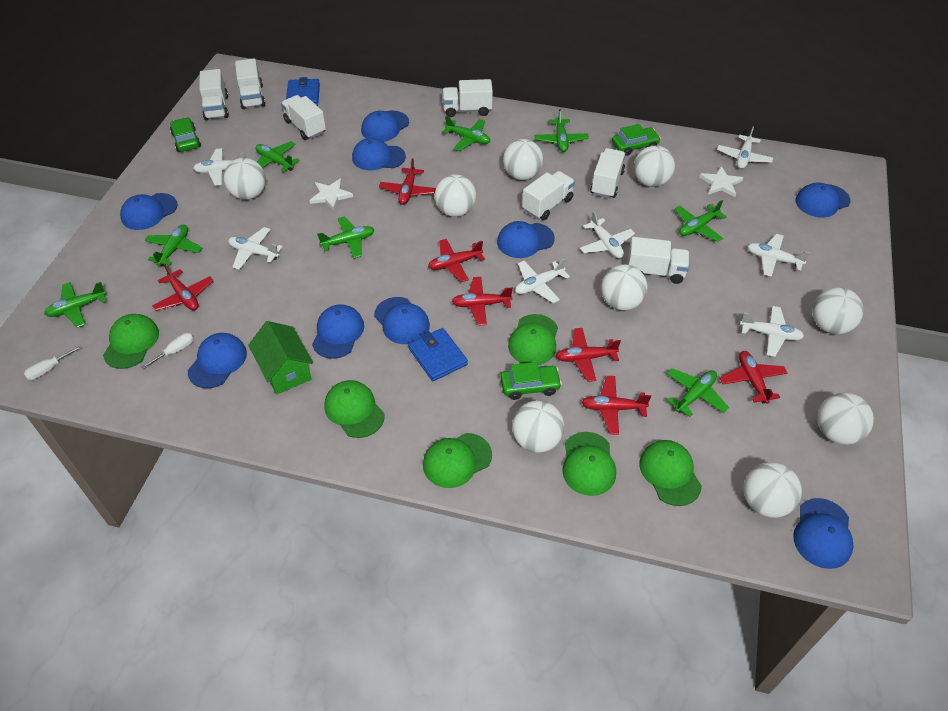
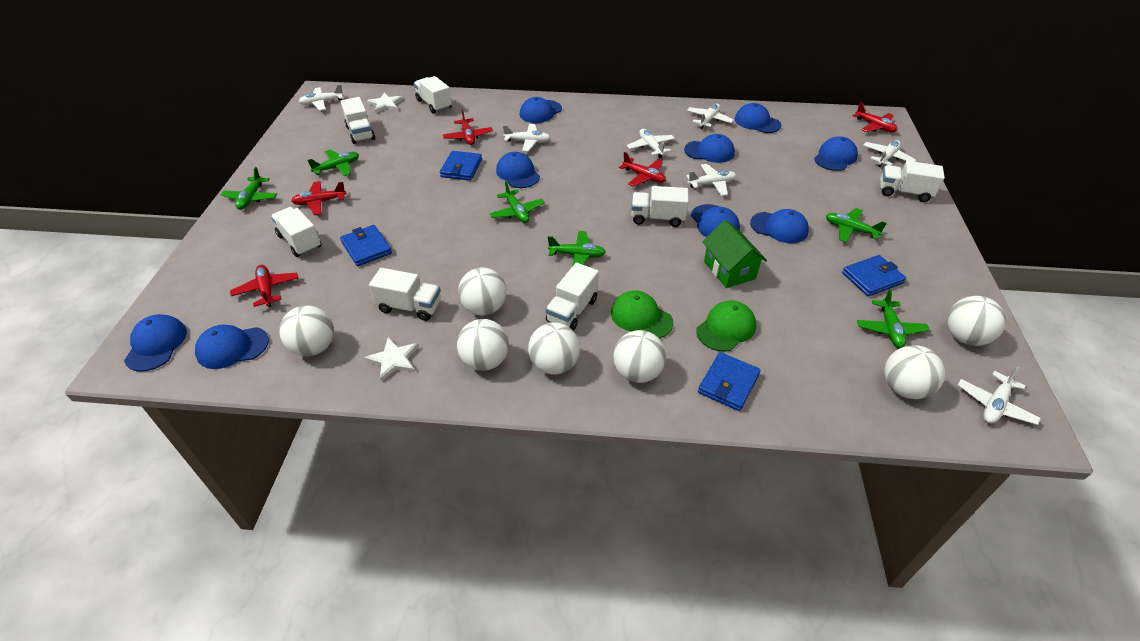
blue wallet: [286,77,320,106] [408,328,468,381] = 2 -> [340,225,392,266] [440,151,482,181] [698,352,761,411] [842,255,906,296] = 4
green cap: [103,314,159,369] [324,380,385,438] [423,433,492,488] [508,314,558,365] [562,432,616,496] [639,440,702,506] = 6 -> [611,290,674,339] [696,300,756,352] = 2
green car: [170,117,201,152] [500,362,562,400] [612,124,661,156] = 3 -> none = 0
green plane: [44,282,107,328] [145,225,202,267] [256,141,299,172] [317,217,374,258] [442,116,490,151] [534,109,589,152] [666,368,729,417] [675,200,727,242] = 8 -> [220,167,277,210] [308,150,359,176] [489,181,545,223] [548,231,606,266] [826,208,887,242] [857,289,929,348] = 6
red plane: [152,264,214,311] [379,158,436,205] [428,239,485,282] [452,277,513,326] [556,328,621,382] [581,376,651,435] [720,351,787,404] = 7 -> [230,265,298,307] [291,181,347,215] [443,109,493,145] [619,152,666,187] [853,102,897,132] = 5
white ball: [224,158,266,200] [435,174,476,217] [503,139,543,180] [512,400,564,453] [601,264,648,311] [634,146,675,187] [744,462,802,518] [812,287,863,334] [817,393,874,445] = 9 -> [279,305,334,356] [457,319,509,371] [458,268,506,315] [528,323,580,375] [613,330,666,383] [884,345,945,399] [947,296,1006,346] = 7
white screwdriver: [24,345,82,380] [141,333,194,369] = 2 -> none = 0

